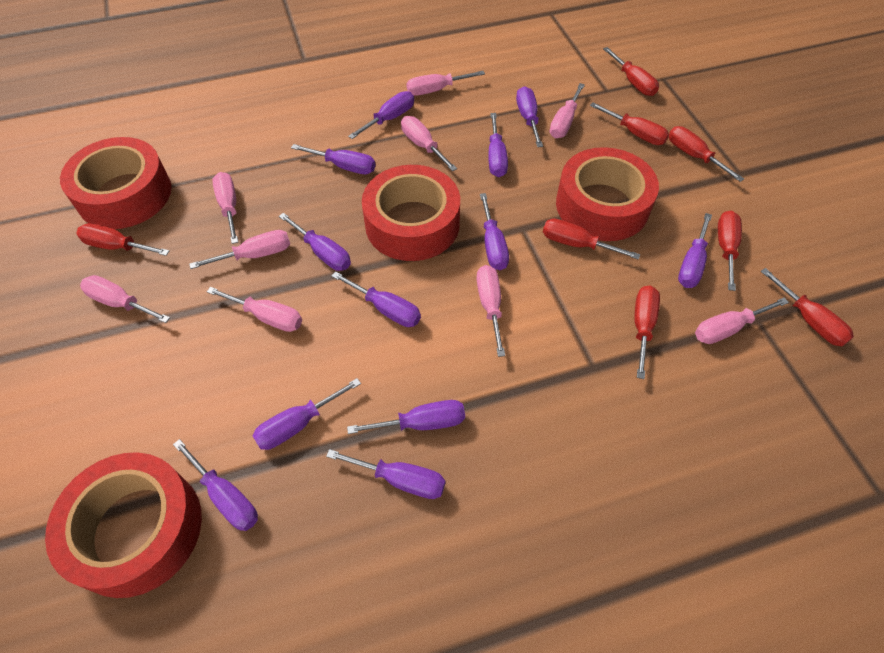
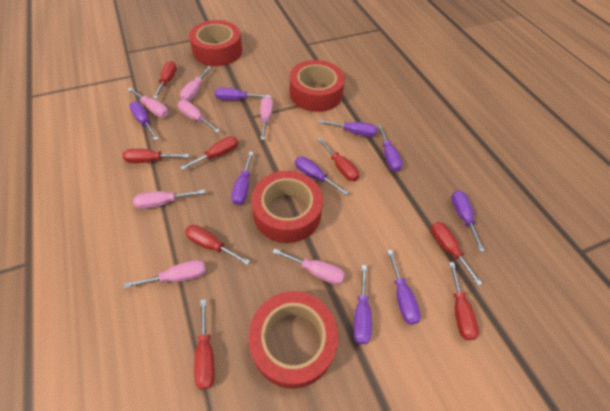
pink screwdriver: [80,275,170,323] [189,230,290,269] [207,287,302,332] [212,172,238,244] [401,116,457,171] [406,71,485,96] [477,265,505,357] [550,83,585,138] [695,298,789,344] = 9 -> [124,260,206,289] [127,88,168,118] [133,189,205,209] [178,100,220,133] [180,66,211,101] [260,96,273,140] [272,248,345,285] = 7
purple screwdriver: [173,439,258,531] [253,378,361,450] [279,213,351,271] [291,144,376,174] [326,449,445,499] [332,271,421,327] [347,400,465,434] [348,91,414,139] [480,193,509,270] [488,113,508,177] [516,86,543,147] [678,213,712,288] = 12 -> [129,101,158,140] [215,88,271,100] [231,152,254,205] [295,156,349,195] [319,120,377,137] [353,265,372,344] [377,125,403,172] [387,250,421,325] [451,190,485,252] = 9

